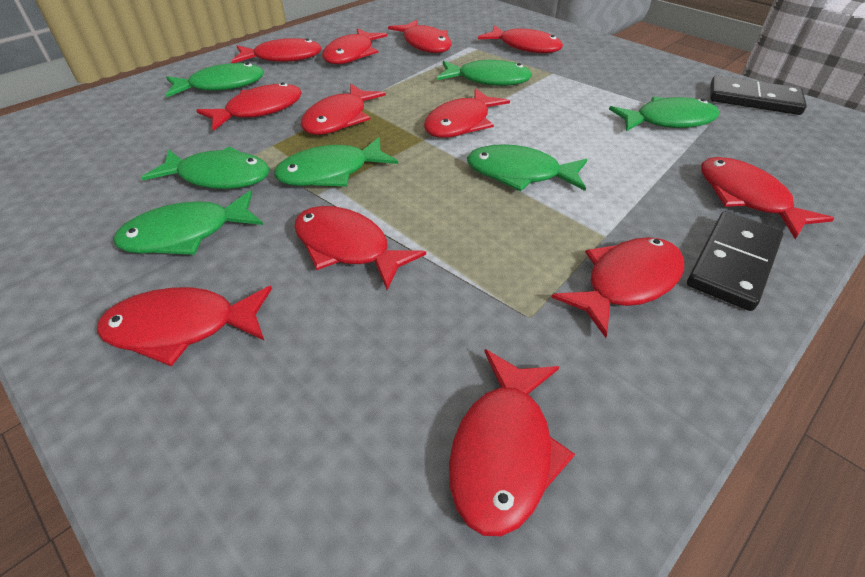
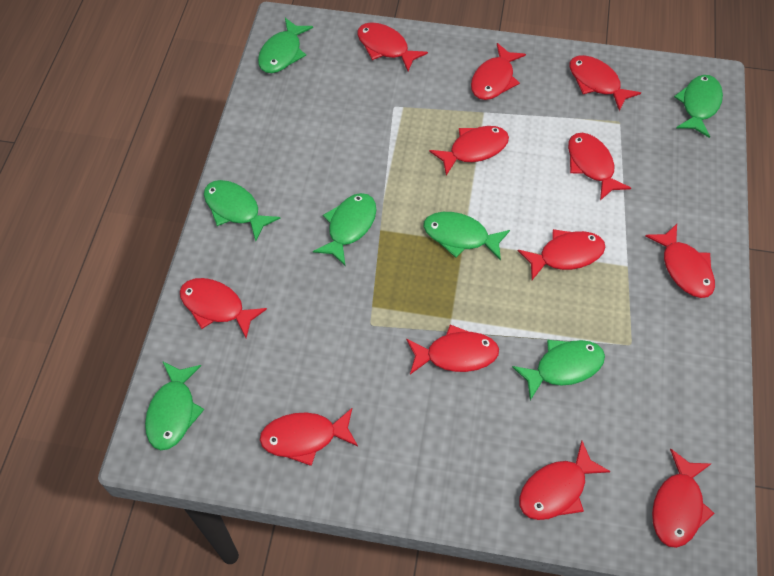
black domino: [687,211,784,311] [710,75,807,115] = 2 -> none = 0

